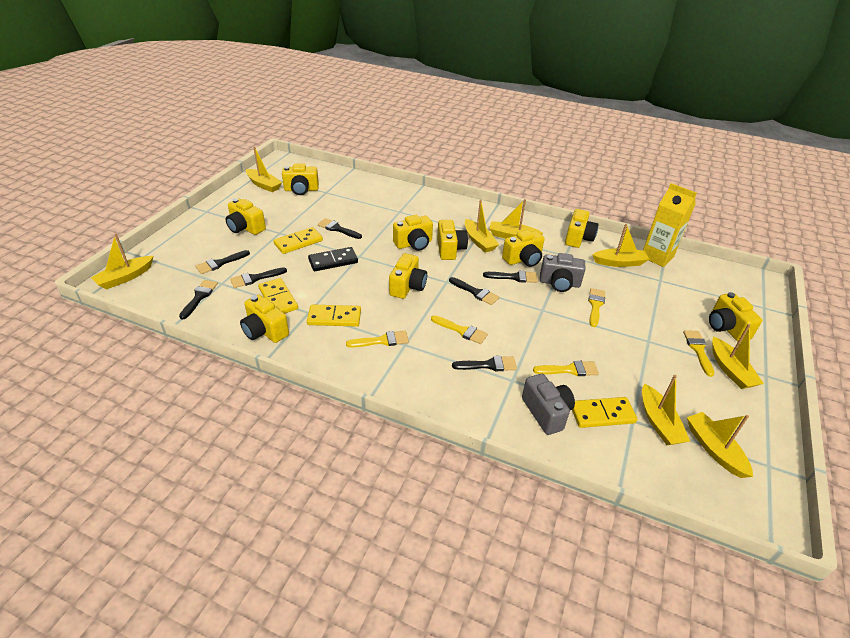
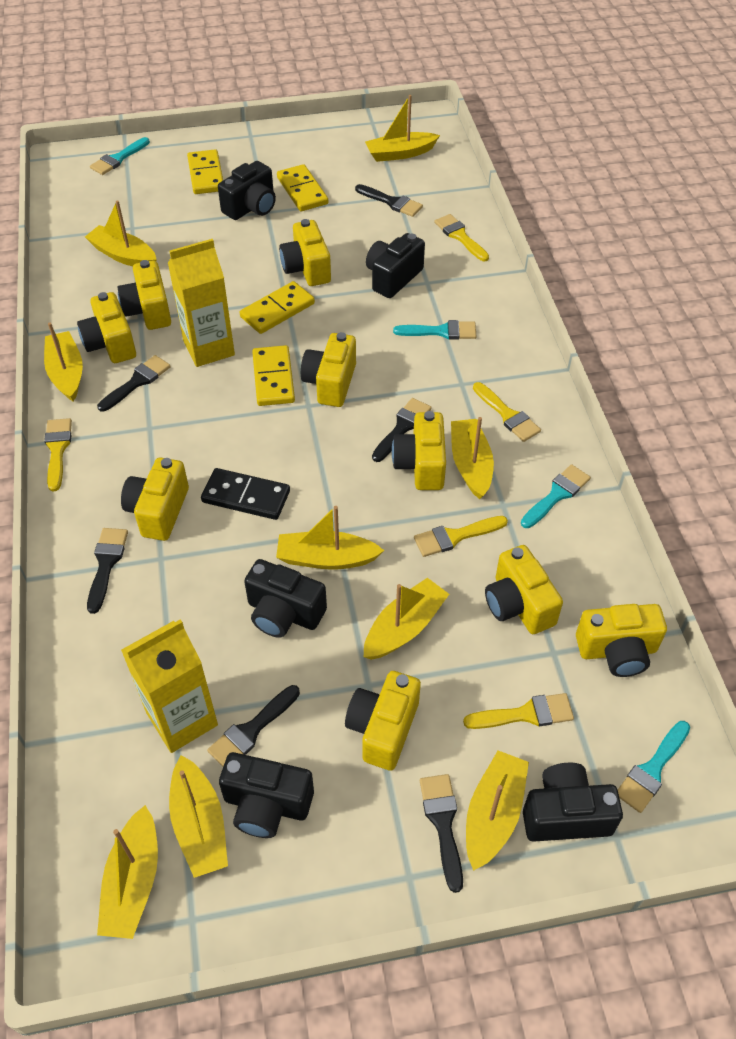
black brush: [179,280,218,320] [195,250,250,274] [230,267,287,288] [318,218,362,239] [449,277,499,305] [452,356,517,371] [483,271,537,283] = 7 -> [87,528,128,614] [97,355,171,412] [207,685,300,767] [355,184,423,217] [372,398,432,462] [420,774,463,893] = 6
black camera: none = 0 -> [218,161,276,220] [219,752,314,838] [244,559,327,638] [366,233,425,298] [523,763,623,842] = 5
grey camera: [522,374,575,435] [540,253,586,292] = 2 -> none = 0
turquoise brush: none = 0 -> [90,137,150,175] [393,320,476,340] [521,464,591,528] [618,721,690,813] = 4
yellow boat: [91,234,153,290] [246,146,282,192] [465,200,499,253] [489,199,543,239] [592,224,649,267] [642,375,690,445] [687,412,753,478] [712,324,764,389] = 8 -> [44,322,83,401] [85,200,157,266] [97,805,158,939] [169,755,228,878] [276,506,384,570] [364,578,449,660] [365,95,440,162] [451,417,494,499] [466,751,529,871] = 9
yellow carton: [643,183,697,267] = 1 -> [121,619,218,753] [168,239,235,367] = 2

